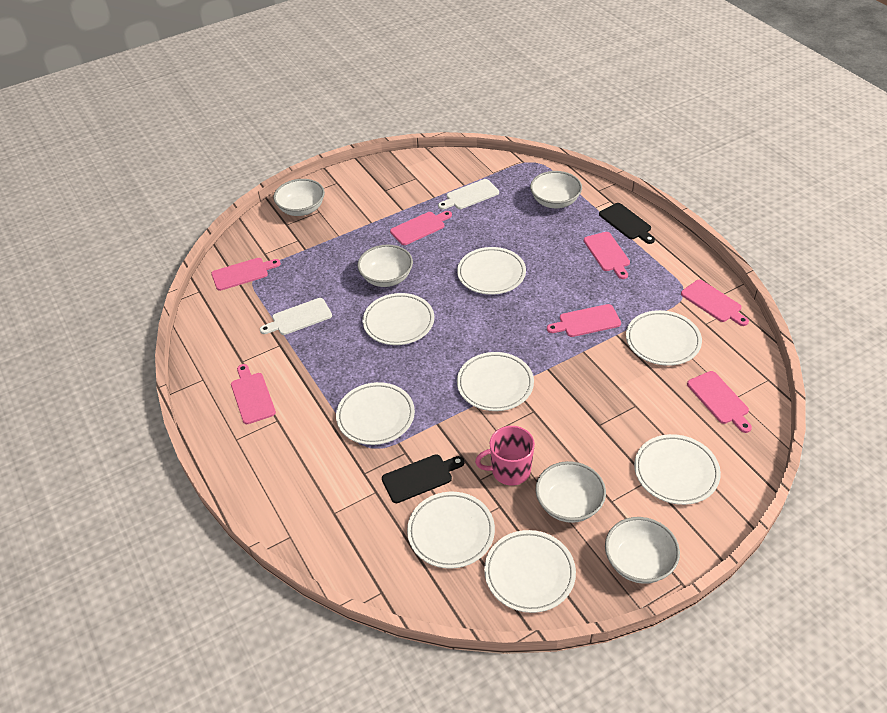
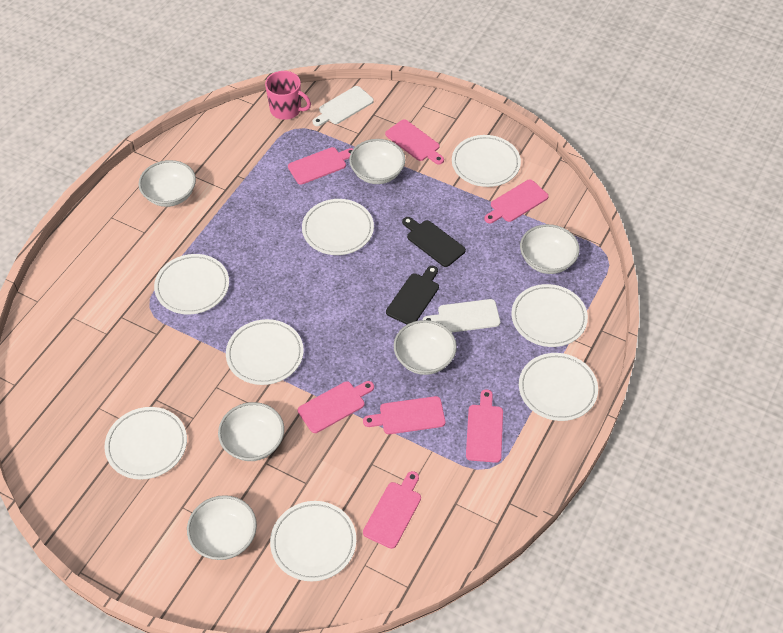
white bowl: [273,179,325,216] [357,244,413,287] [530,171,582,208] [535,461,606,523] [605,517,680,584] = 5 -> [139,160,196,207] [187,495,257,560] [218,402,284,461] [349,139,405,184] [394,320,457,375] [520,224,580,274] = 6

